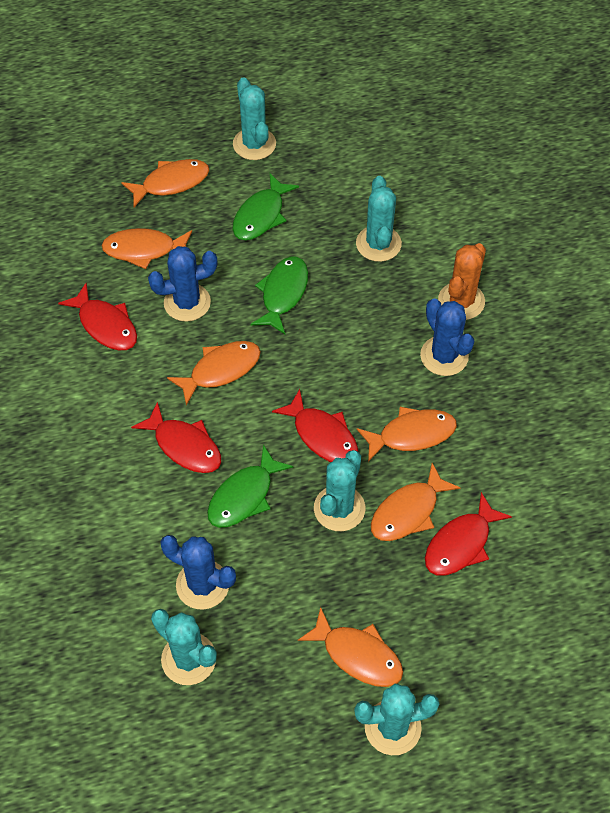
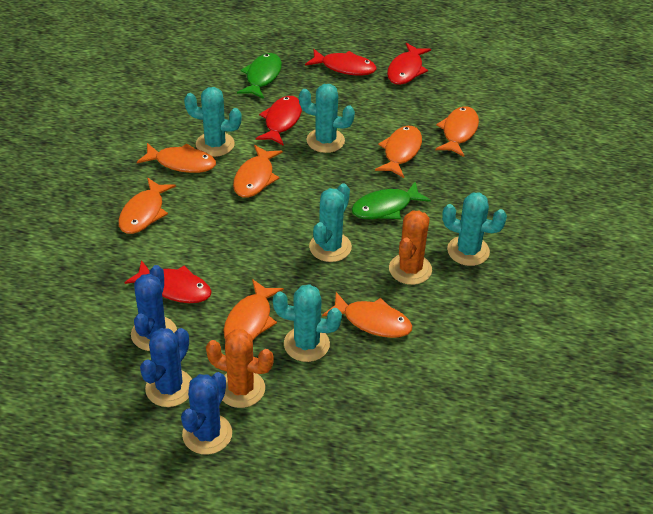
green fish: [207,444,293,528] [233,173,299,240] [251,257,308,334] = 3 -> [237,53,282,99] [351,181,431,219] = 2
orange cactus: [438,243,486,320] = 1 -> [206,329,274,408] [389,210,432,285] = 2
orange fish: [101,228,192,269] [121,159,209,207] [167,341,261,406] [298,607,403,687] [357,407,457,462] [371,463,461,541] = 6 -> [118,178,176,234] [137,143,216,173] [223,279,284,340] [233,145,283,198] [322,292,412,338] [375,126,422,178] [435,106,479,157] = 7

